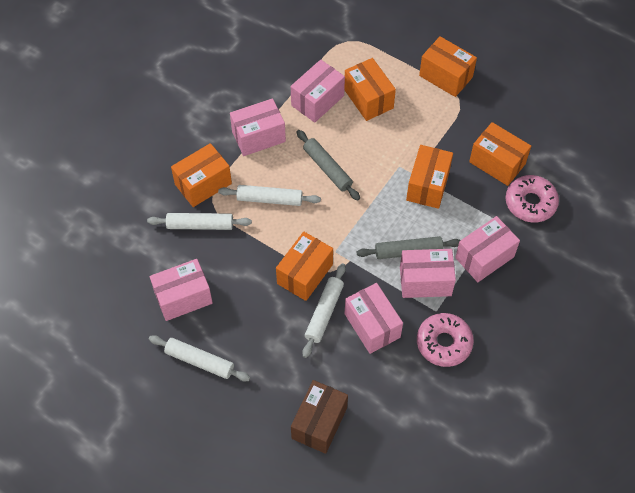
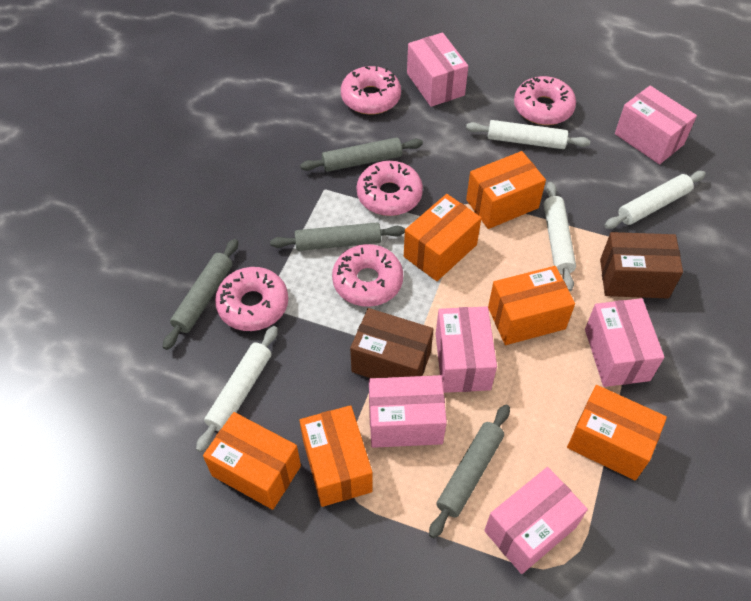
brown box: [291,380,348,454] = 1 -> [350,308,434,378] [600,232,683,298] = 2
grey rolling pin: [296,130,360,201] [357,236,460,259] = 2 -> [163,239,238,350] [270,222,405,251] [300,137,423,172] [429,405,510,538] = 4
pink donut: [417,313,474,367] [505,175,559,223] = 2 -> [215,267,288,331] [332,244,403,307] [341,66,401,114] [356,161,423,216] [514,76,576,125] = 5

